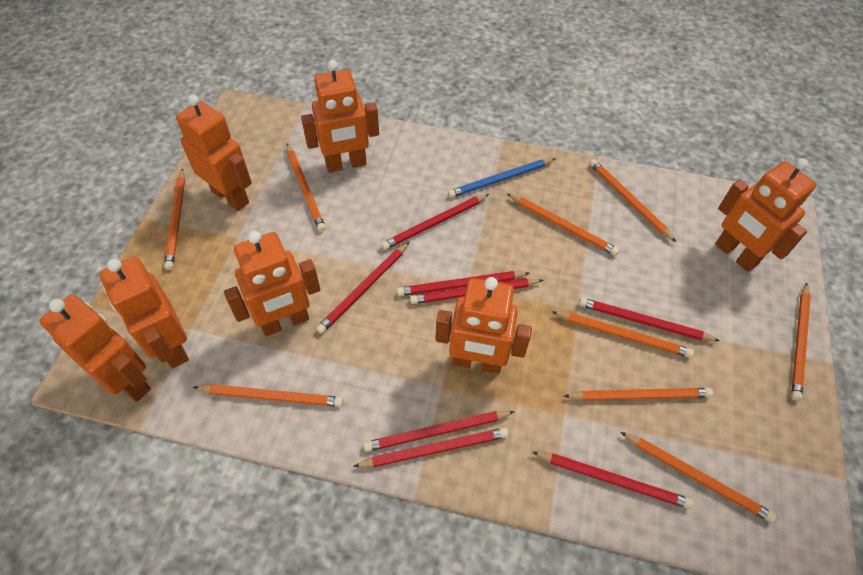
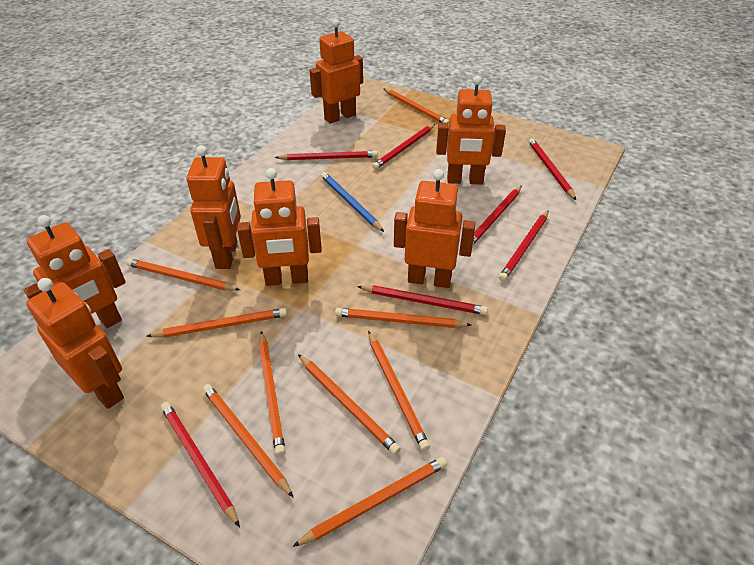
red pencil: [316,242,409,334] [353,428,508,467] [363,411,515,452] [381,194,489,250] [397,271,530,296] [410,278,543,304] [532,452,693,509] [579,298,720,341] = 8 -> [161,402,240,527] [275,151,378,160] [357,285,488,315] [372,124,435,169] [472,186,522,246] [499,211,548,281] [528,138,576,200] = 7

